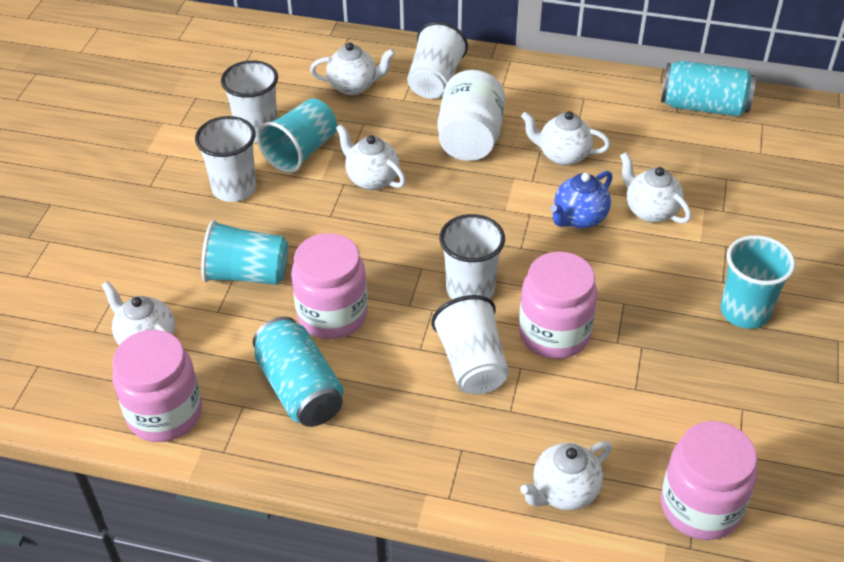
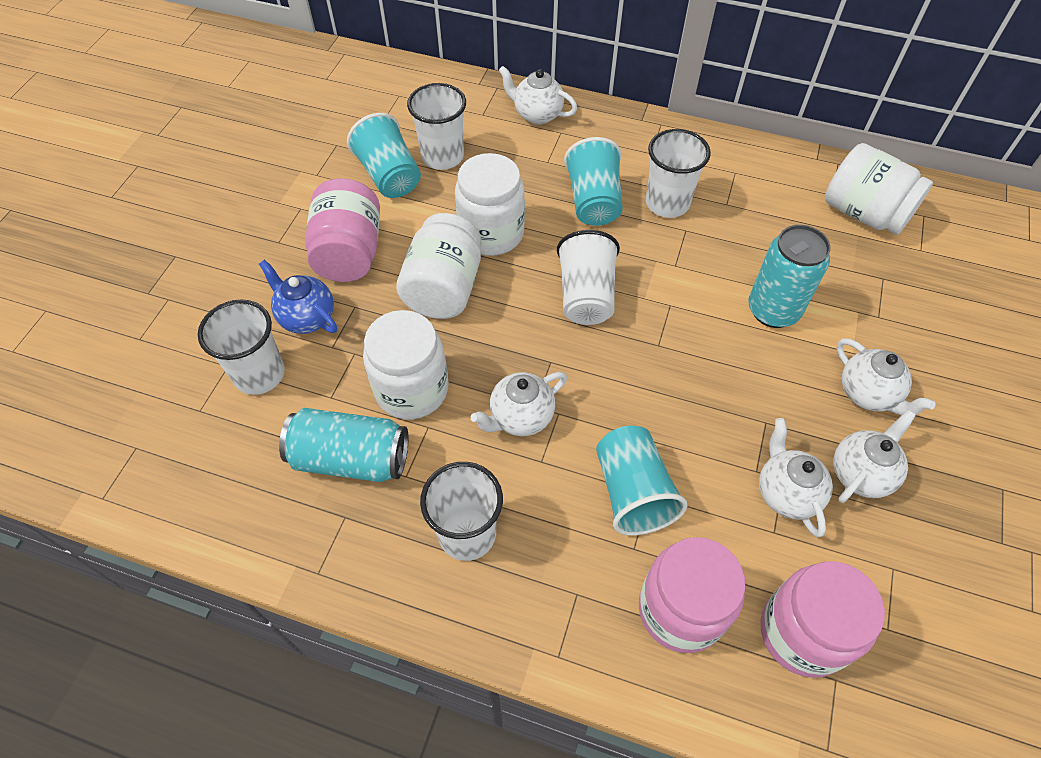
pink jar: [112,330,202,442] [291,233,368,339] [519,251,597,359] [661,421,757,540] = 4 -> [305,178,380,282] [639,537,745,653] [761,561,885,678] = 3
white jar: [438,70,505,161] = 1 -> [363,310,449,419] [396,213,481,319] [455,153,525,256] [825,143,933,235] = 4
white teapot: [101,281,175,345] [310,43,395,95] [336,124,406,190] [520,441,612,510] [521,111,610,166] [620,152,691,224] = 6 -> [471,372,567,436] [498,66,577,125] [759,418,833,537] [834,410,916,503] [836,338,936,415] = 5

